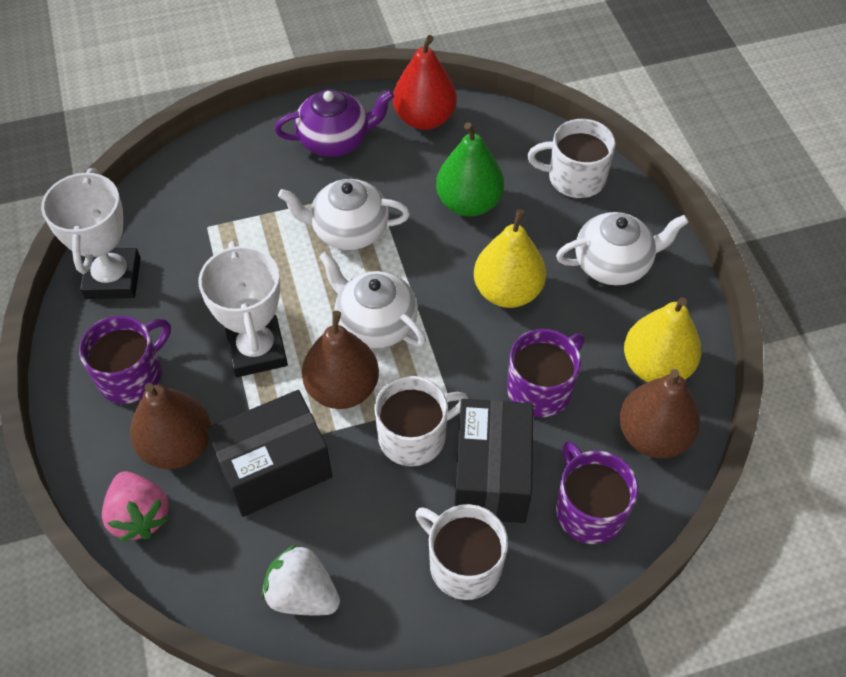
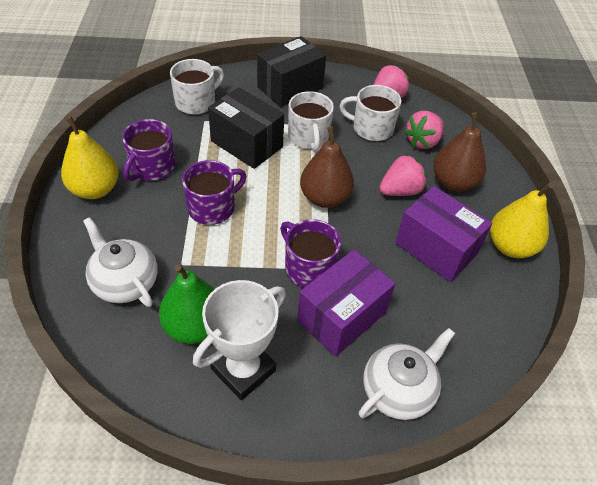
brown pear: [130,383,211,469] [302,311,379,409] [619,369,700,458] = 3 -> [300,126,354,208] [433,112,486,192] = 2
pink strawberry: [102,471,170,542] = 1 -> [374,65,410,98] [379,154,427,196] [404,111,444,149] = 3
purple box: none = 0 -> [297,249,396,357] [395,186,492,282] = 2
purple teapot: [274,89,394,157] = 1 -> none = 0
red pear: [393,35,457,130] = 1 -> none = 0
white strawberry: [262,544,340,615] = 1 -> none = 0
white teapot: [278,179,410,250] [319,251,426,348] [556,212,689,285] = 3 -> [83,217,158,307] [359,328,455,420] = 2
white trophy: [41,168,141,299] [198,241,288,377] = 2 -> [193,280,286,400] = 1

